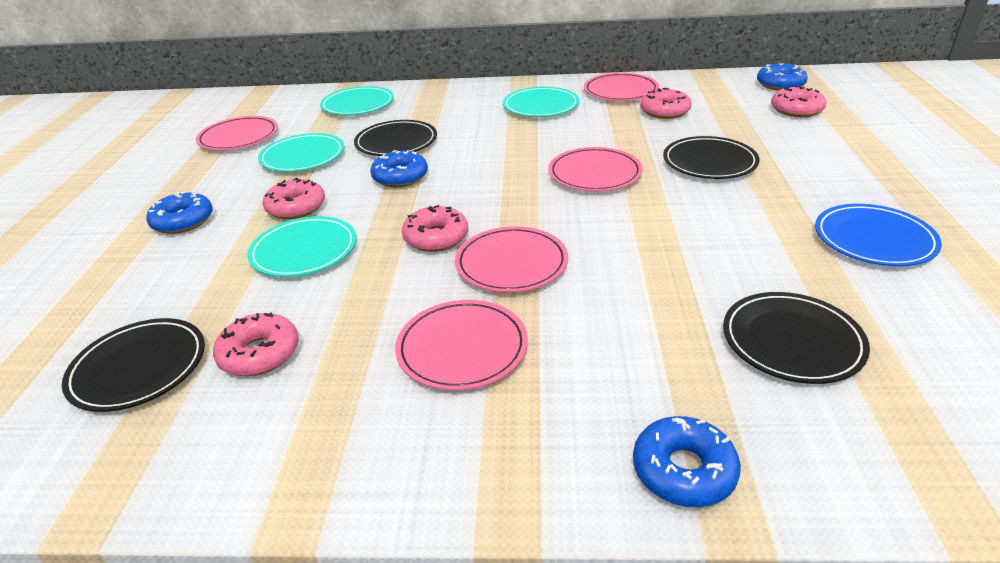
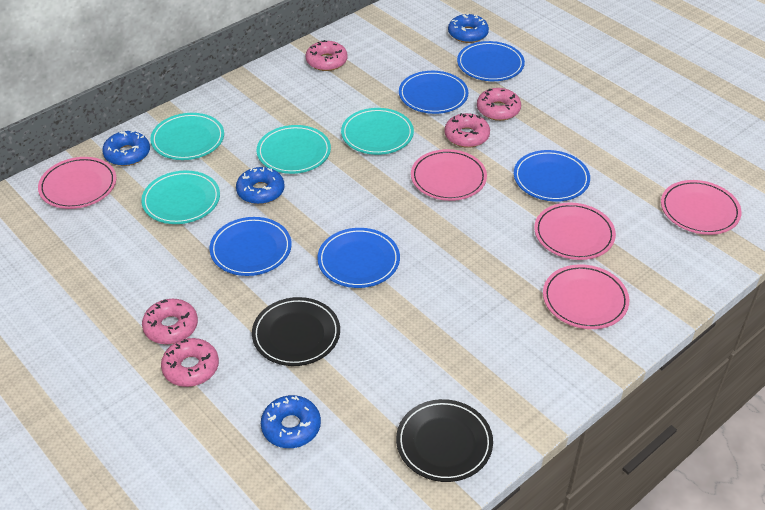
black plate: [62,318,205,412] [354,120,437,156] [663,136,759,179] [723,292,870,384] = 4 -> [252,297,340,366] [396,399,493,482] = 2
blue plate: [815,204,942,266] = 1 -> [209,217,292,276] [317,228,400,288] [399,71,468,114] [457,41,525,81] [514,150,590,202] = 5

